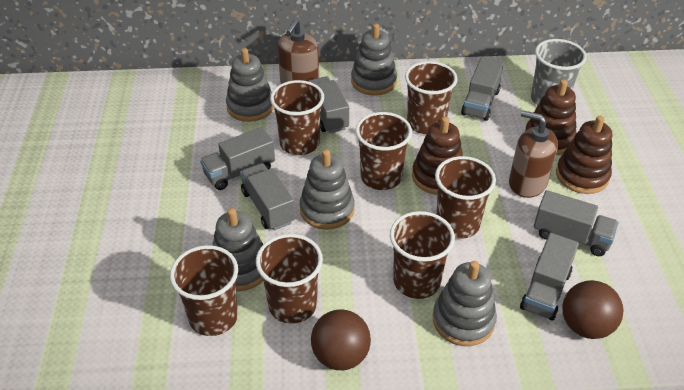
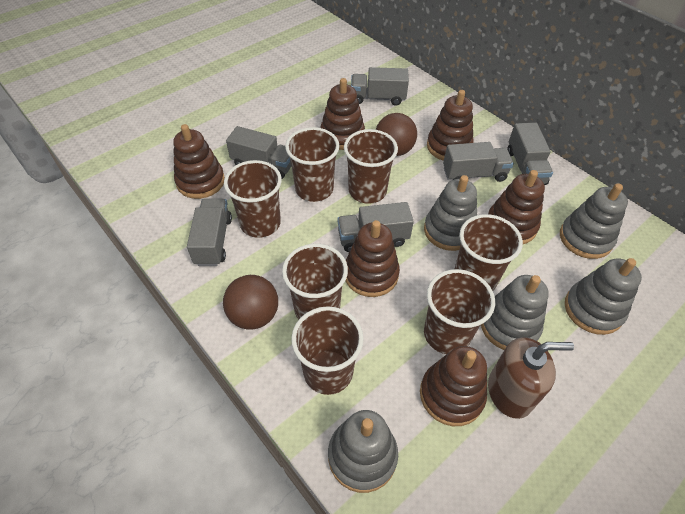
brown soap dispenser: [278,19,319,84] [509,110,558,198] = 2 -> [488,337,574,419] = 1
brown stacking toy: [412,117,463,195] [525,79,577,155] [556,116,612,194] = 3 -> [173,124,225,199] [320,78,365,150] [346,220,400,297] [420,346,487,426] [427,90,474,161] [488,170,545,244] = 6
grey cup: [531,39,587,105] = 1 -> none = 0

